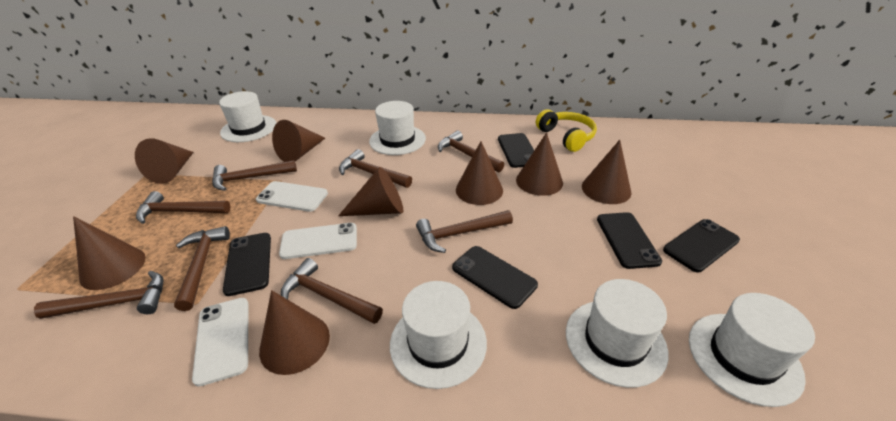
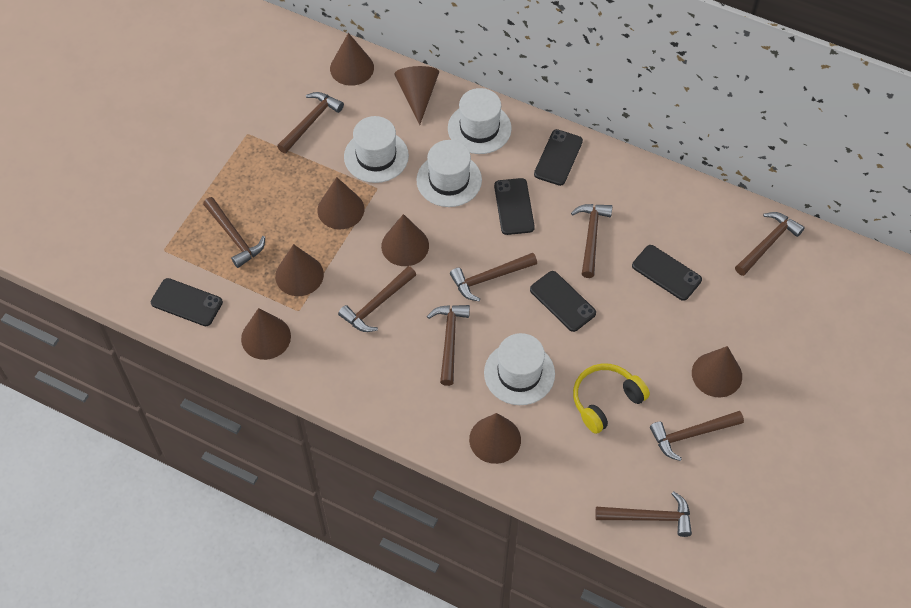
brown hammer: [34,271,164,319] [136,191,231,224] [174,226,230,311] [212,160,297,191] [281,258,383,324] [339,149,412,188] [416,210,513,253] [438,131,504,172] = 8 -> [203,197,265,268] [277,92,344,154] [338,266,416,332] [427,305,470,386] [450,253,537,301] [571,204,612,278] [595,491,692,537] [650,411,744,461] [735,212,805,276] = 9
white hat: [219,91,277,142] [369,101,426,155] [390,281,487,389] [566,279,669,388] [689,293,815,407] = 5 -> [344,116,409,183] [416,140,482,207] [448,88,512,154] [484,333,555,405] = 4
white phone: [192,298,249,387] [256,181,328,212] [279,223,357,259] = 3 -> none = 0

